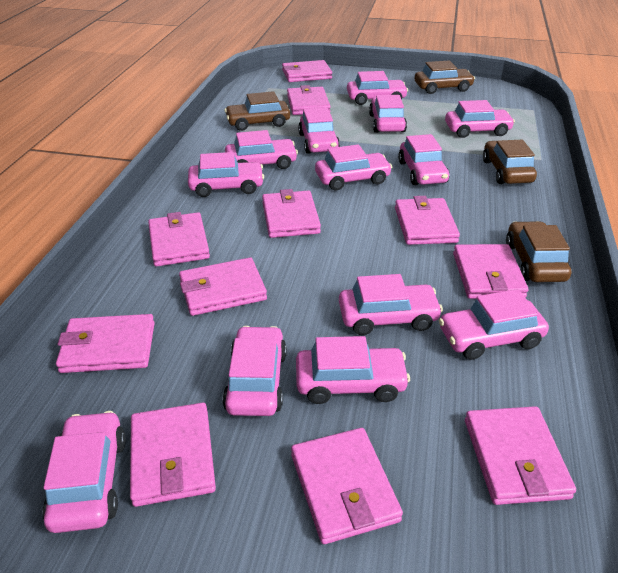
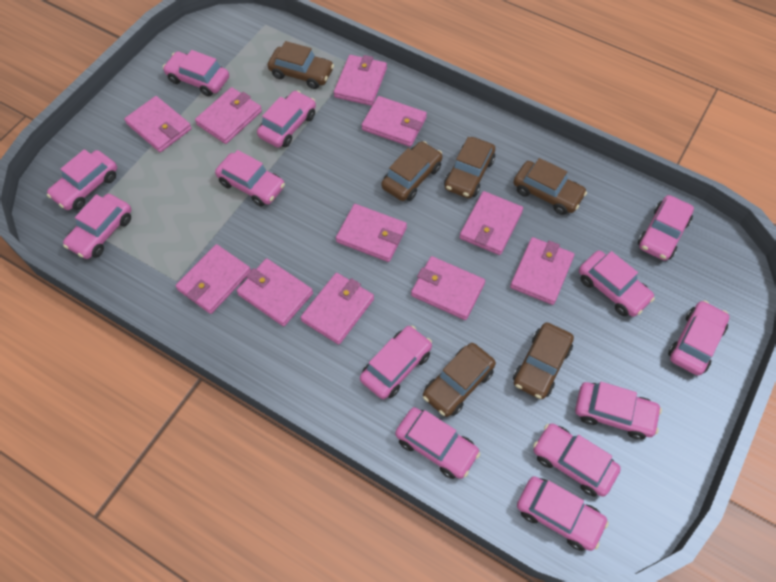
brown car: [225,91,290,131] [415,61,475,94] [483,140,537,184] [506,221,571,282] = 4 -> [268,41,334,89] [381,141,442,201] [423,343,496,417] [444,137,495,198] [513,322,574,399] [514,158,587,215] = 6

